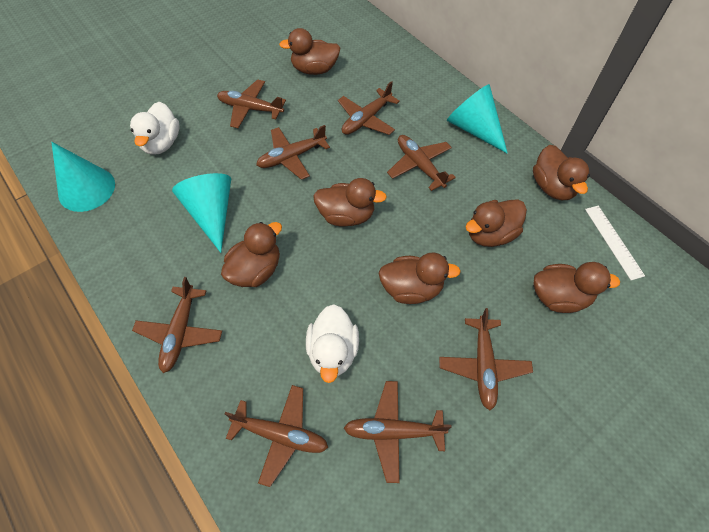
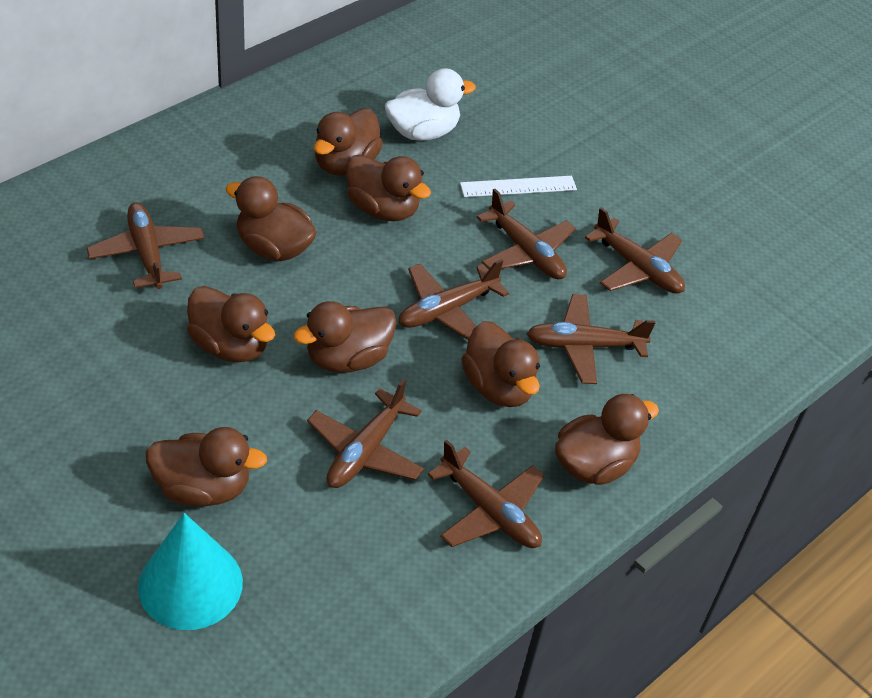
brown duck: [221,222,282,287] [279,28,340,75] [313,178,387,227] [379,252,461,304] [466,199,527,247] [533,145,590,200] [533,262,620,313] = 7 -> [146,427,267,506] [187,286,275,363] [225,176,317,261] [293,301,397,373] [314,108,383,176] [346,154,431,221] [461,321,540,407] [555,394,659,485] = 8
brown plane: [132,277,222,373] [217,79,286,128] [225,385,328,487] [256,125,330,180] [338,81,400,135] [344,381,452,483] [387,135,456,191] [439,308,533,410] = 8 -> [86,202,205,289] [307,379,424,488] [398,259,509,340] [428,439,544,548] [477,189,576,279] [526,294,655,384] [585,207,685,294] = 7
turquoise cone: [52,142,115,212] [172,173,231,253] [447,84,508,154] = 3 -> [138,513,243,630] = 1
white duck: [130,102,179,155] [306,304,359,383] = 2 -> [385,68,476,141] = 1

